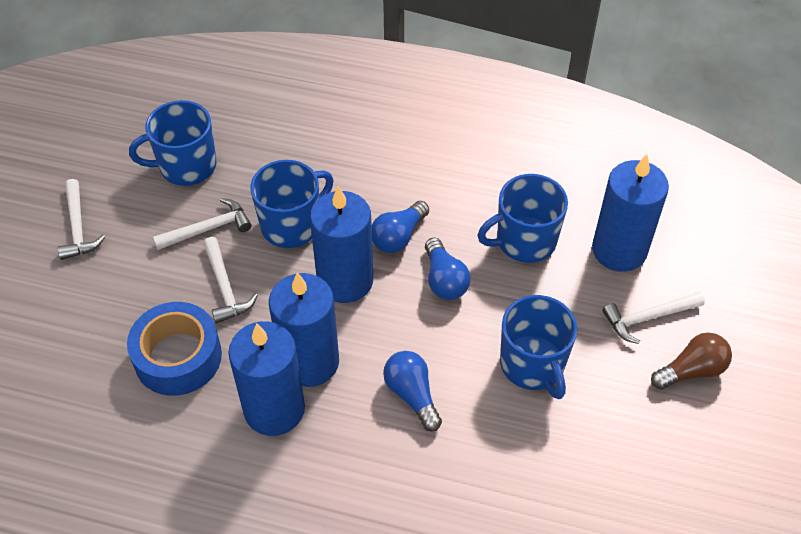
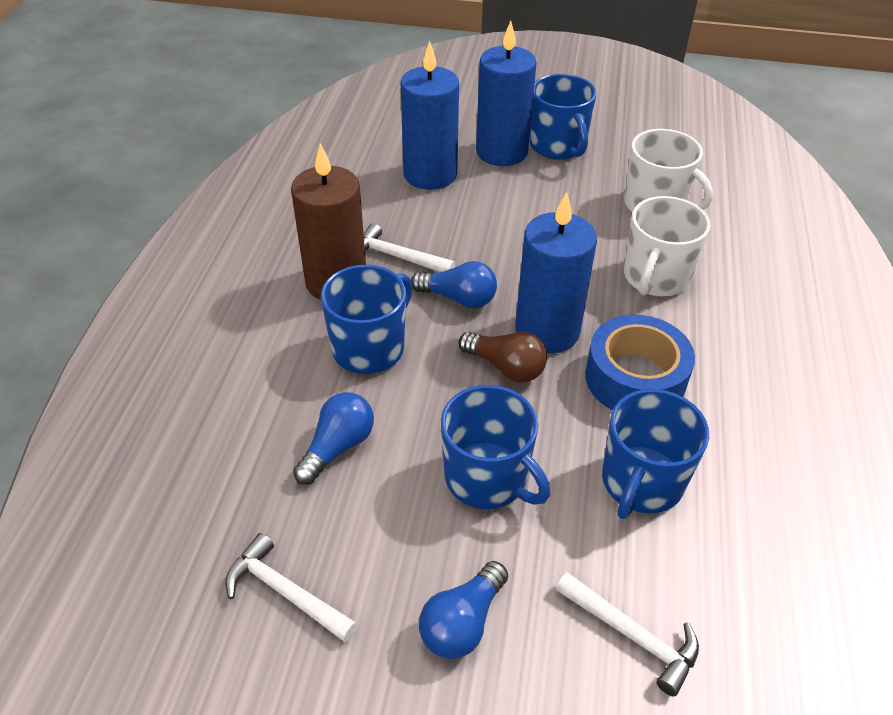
blue candle: [228,321,305,436] [269,272,339,387] [310,186,373,303] [592,154,669,272] = 4 -> [400,41,459,190] [476,21,537,166] [515,192,597,354] = 3
brown candle: none = 0 -> [291,143,366,300] = 1
white hammer: [58,179,105,260] [153,198,251,250] [203,237,258,324] [602,291,705,344] = 4 -> [225,533,358,643] [364,223,455,272] [556,572,699,696] = 3
white mug: none = 0 -> [624,129,713,212] [624,196,710,296] = 2

